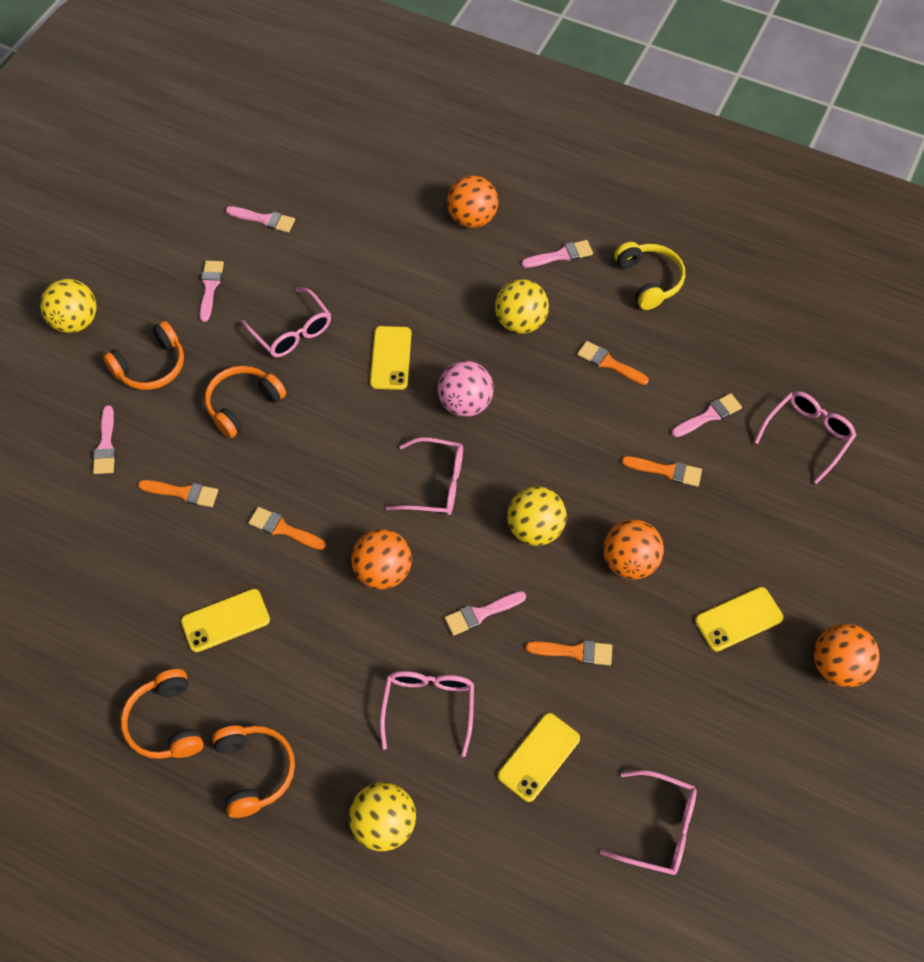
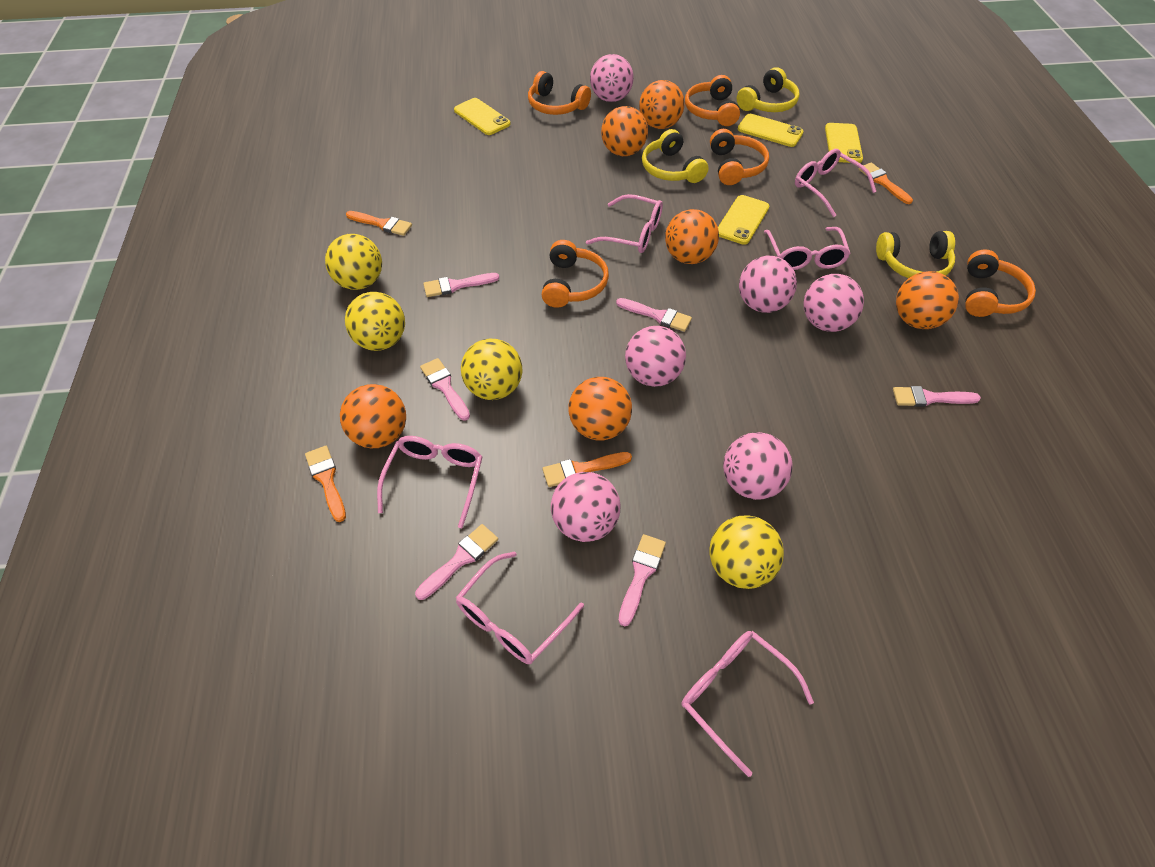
orange ball: [351,529,412,590] [447,175,498,228] [603,519,664,580] [814,624,879,687] = 4 -> [340,384,406,448] [568,377,632,440] [601,106,648,156] [639,80,685,129] [665,209,719,264] [896,271,959,329] = 6
orange brush: [138,480,218,507] [248,507,326,550] [526,641,612,665] [577,341,649,385] [621,456,702,487] = 5 -> [305,446,346,522] [346,211,412,236] [542,452,632,487] [859,162,913,204] = 4
orange headphones: [103,321,184,390] [121,669,204,759] [205,366,286,438] [212,725,295,818] = 4 -> [528,71,591,115] [542,240,609,308] [685,75,740,126] [710,129,769,185] [965,249,1036,317] = 5
pink ball: [438,361,494,417] = 1 -> [551,472,620,542] [590,54,634,102] [625,326,686,387] [723,432,792,500] [739,256,797,313] [804,274,864,332] = 6
pink glasses: [241,287,331,357] [380,671,474,757] [386,437,463,515] [600,770,697,875] [754,391,856,484] = 5 -> [377,436,482,528] [456,551,584,664] [586,194,663,253] [682,631,814,777] [764,227,851,270] [795,149,876,217] = 6
yellow headphones: [614,242,685,310] = 1 -> [642,129,709,183] [737,67,800,112] [876,231,955,278] = 3

